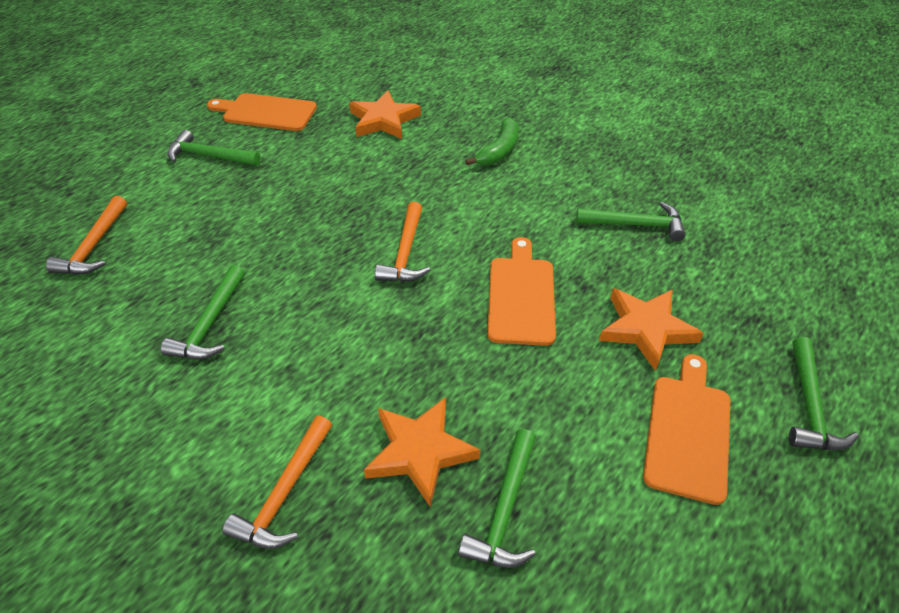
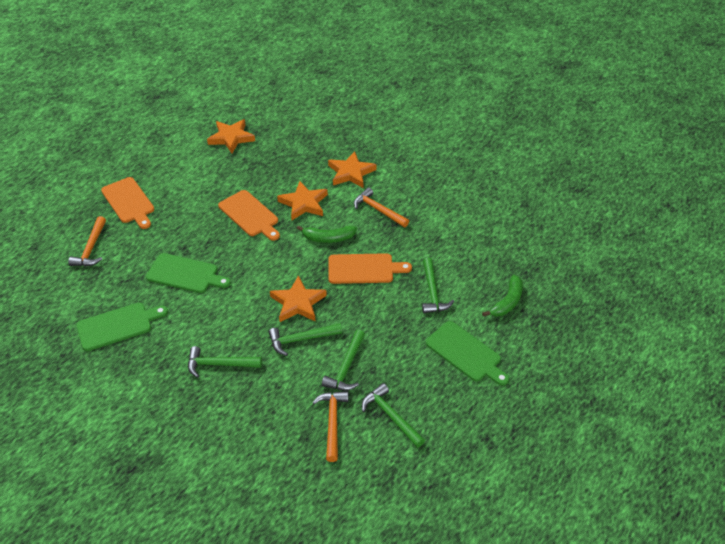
green banana: [465,118,519,165] = 1 -> [297,225,357,243] [482,275,523,317] = 2
green cutting board: none = 0 -> [77,302,168,351] [146,253,231,293] [426,321,509,386] = 3
orange star: [349,90,421,139] [364,397,480,507] [599,288,704,371] = 3 -> [207,119,255,153] [270,275,327,322] [277,181,328,220] [328,151,377,188] = 4

